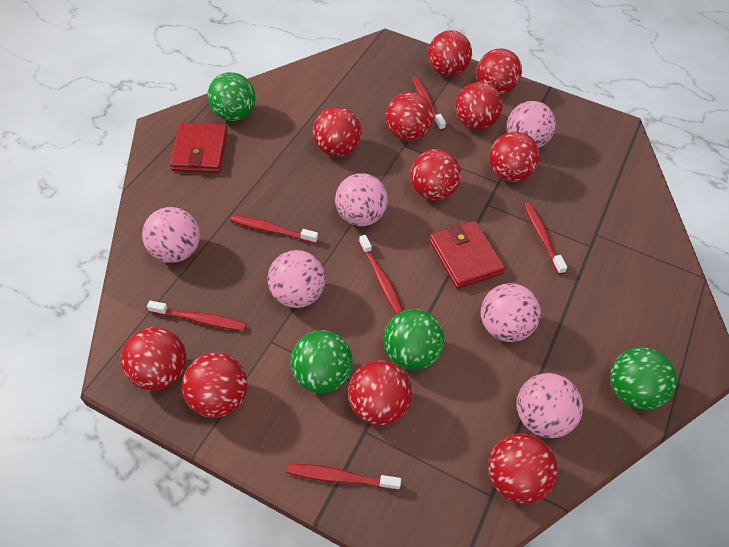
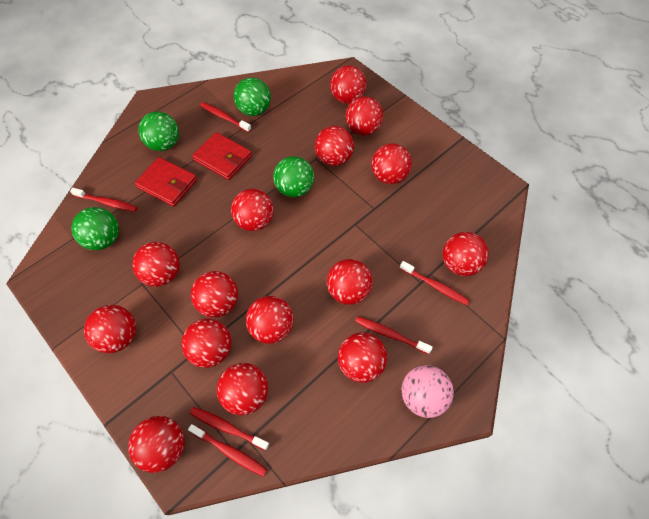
pink ball: [142,207,200,263] [268,250,326,308] [335,173,388,226] [481,283,541,342] [507,101,556,148] [517,373,583,438] = 6 -> [402,365,454,418] = 1
red ball: [121,327,187,391] [182,353,247,418] [313,107,362,157] [348,360,412,425] [386,92,433,141] [410,149,461,201] [428,30,472,76] [455,82,503,130] [477,48,522,95] [488,433,558,504] [489,132,540,182] = 11 -> [84,305,136,353] [128,416,185,473] [132,242,180,287] [181,318,231,368] [191,271,238,318] [217,363,268,415] [231,189,274,231] [246,296,294,344] [315,126,354,166] [327,259,373,305] [330,65,366,104] [338,332,387,383] [345,96,383,136] [371,143,412,184] [443,232,489,276] = 15

